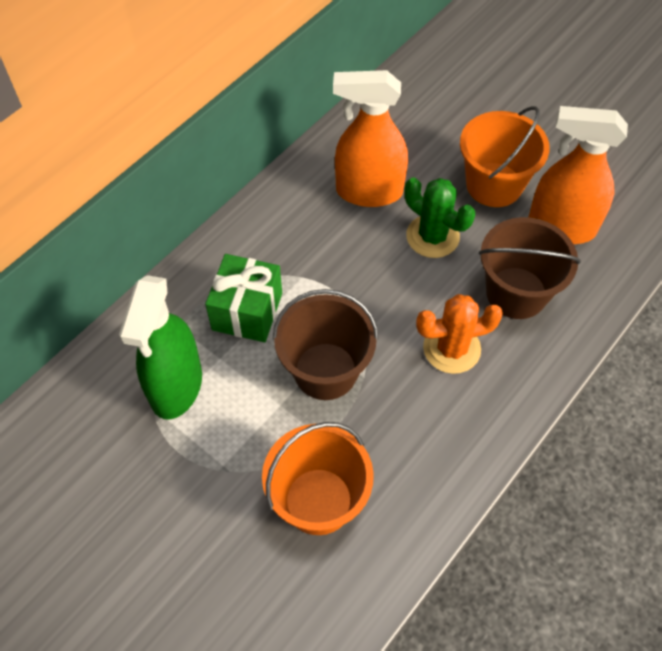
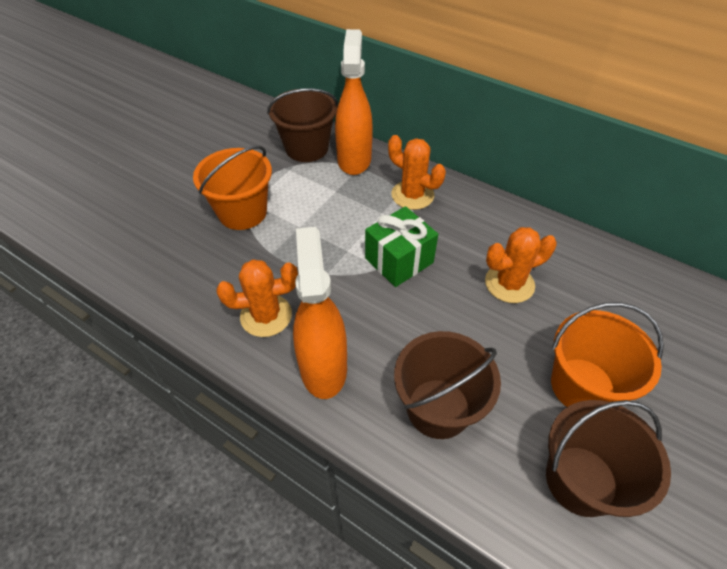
brown bucket: [272,289,378,400] [479,217,581,319] = 2 -> [267,88,338,162] [394,331,501,439] [546,400,671,517] = 3
green cactus: [404,178,475,258] = 1 -> none = 0
green spray bottle: [119,275,202,419] = 1 -> none = 0
orange cactus: [416,294,503,374] = 1 -> [216,259,298,337] [388,135,446,210] [485,227,557,303] = 3

